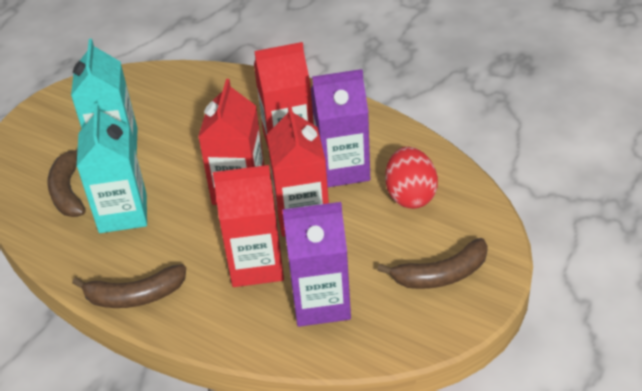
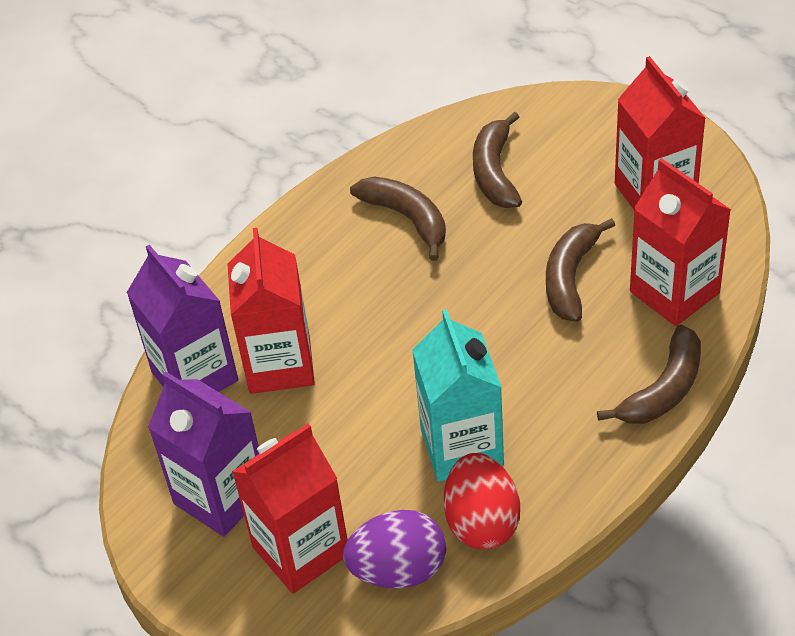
brown banana: [47,149,86,217] [72,264,186,308] [377,238,488,289] = 3 -> [350,176,446,261] [473,112,522,208] [546,218,615,322] [597,325,701,424] = 4
purple egg: none = 0 -> [343,510,446,588] = 1
turquoise carton: [71,39,138,155] [77,103,147,233] = 2 -> [412,309,504,482] = 1

